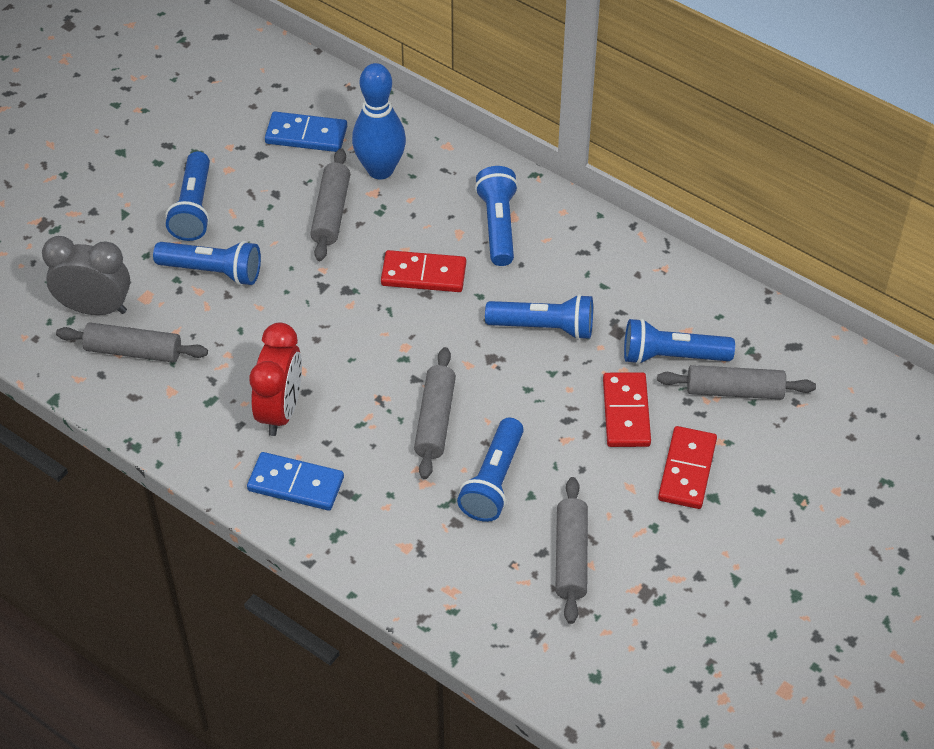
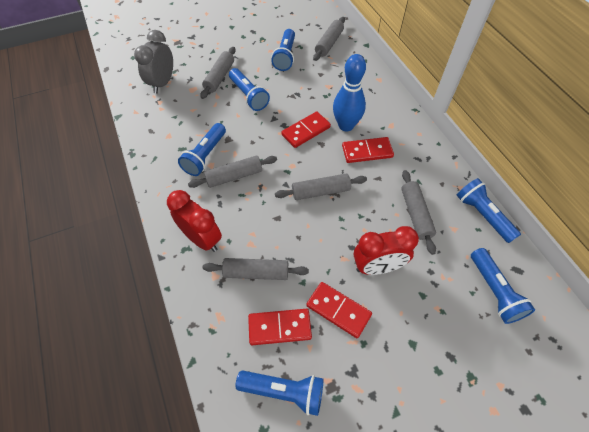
blue domino: [247,452,344,511] [265,112,347,152] = 2 -> none = 0
grey rolling pin: [56,322,208,363] [310,148,350,261] [414,347,456,479] [555,477,588,624] [657,365,816,400] = 5 -> [188,156,277,188] [200,47,236,99] [202,258,309,280] [275,174,367,200] [313,17,345,61] [401,170,436,255] = 6
red clock: [249,322,302,436] = 1 -> [167,190,222,252] [354,226,419,275] = 2
red domino: [381,250,466,292] [603,372,651,447] [658,426,717,509] = 3 -> [248,309,312,345] [281,111,331,148] [306,282,372,338] [342,137,394,163] = 4

